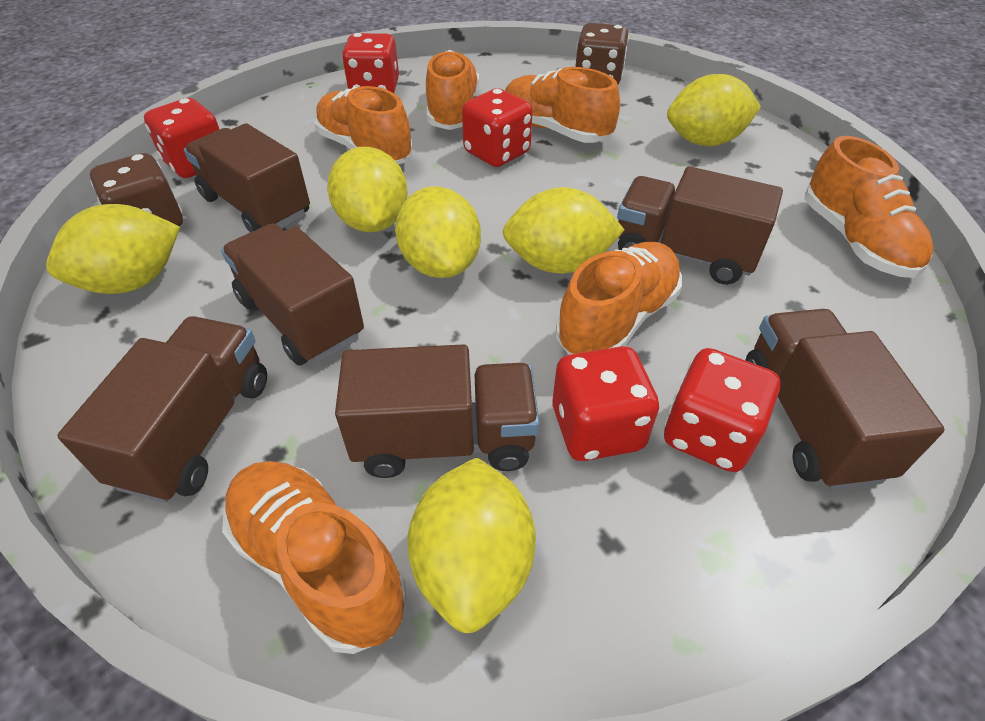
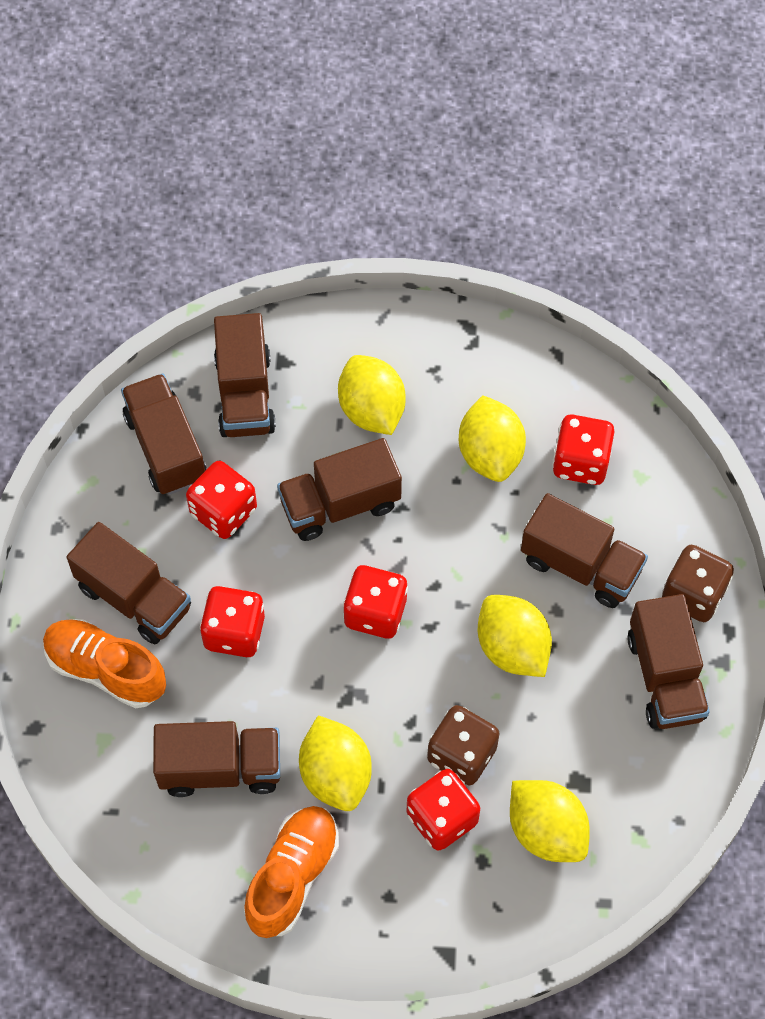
brown truck: [57,316,267,503] [184,123,310,232] [221,224,364,365] [335,344,540,478] [617,166,783,285] [745,309,945,490] = 6 -> [67,522,191,644] [121,374,206,495] [153,721,280,797] [214,313,276,437] [277,438,402,541] [521,493,648,608] [627,594,710,729] = 7
orange shoe: [222,461,407,654] [314,86,413,164] [426,50,479,130] [505,67,620,143] [556,242,682,355] [804,136,934,278] = 6 -> [43,619,166,708] [244,806,339,938] = 2
yellow lemon: [46,204,180,294] [327,147,408,232] [395,186,481,278] [407,457,536,633] [502,187,625,273] [667,74,761,146] = 6 -> [299,715,372,811] [338,355,406,435] [459,395,526,482] [478,595,552,677] [510,780,590,862] = 5

